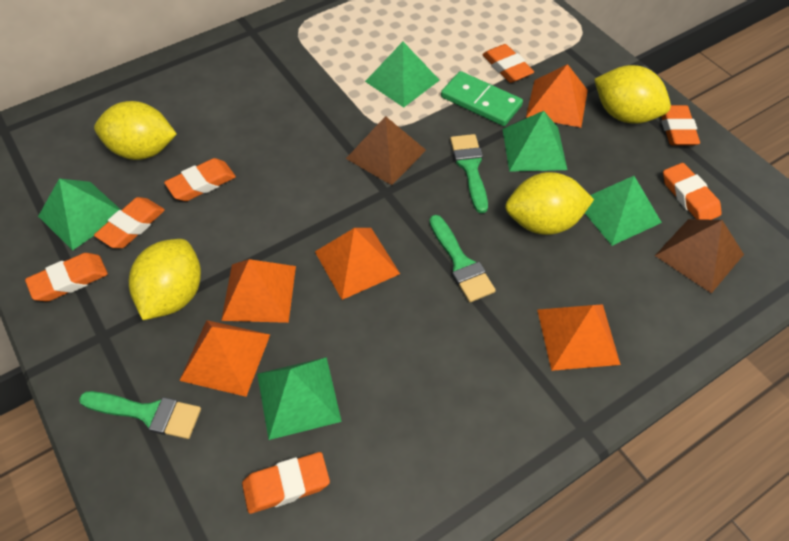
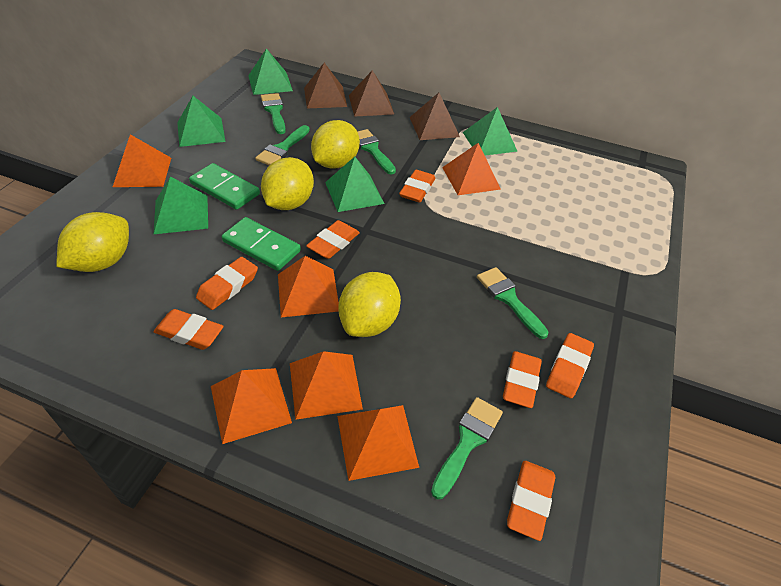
brown pyramid: [346,116,426,185] [655,219,744,293] = 2 -> [304,63,347,108] [349,70,394,117] [410,93,460,140] = 3
green brush: [79,391,201,439] [429,215,496,302] [450,134,488,213] = 3 -> [255,125,310,165] [261,93,286,134] [357,129,396,174] [431,397,503,499] [477,267,549,339] = 5
green domino: [441,71,523,126] = 1 -> [189,163,260,210] [222,217,301,271] = 2
orange pyramid: [179,320,270,397] [221,259,296,323] [315,228,400,300] [526,64,588,128] [537,304,621,371] = 5 -> [113,134,171,187] [211,368,292,444] [278,256,339,317] [290,351,363,420] [337,405,419,481] [442,143,501,195] = 6

